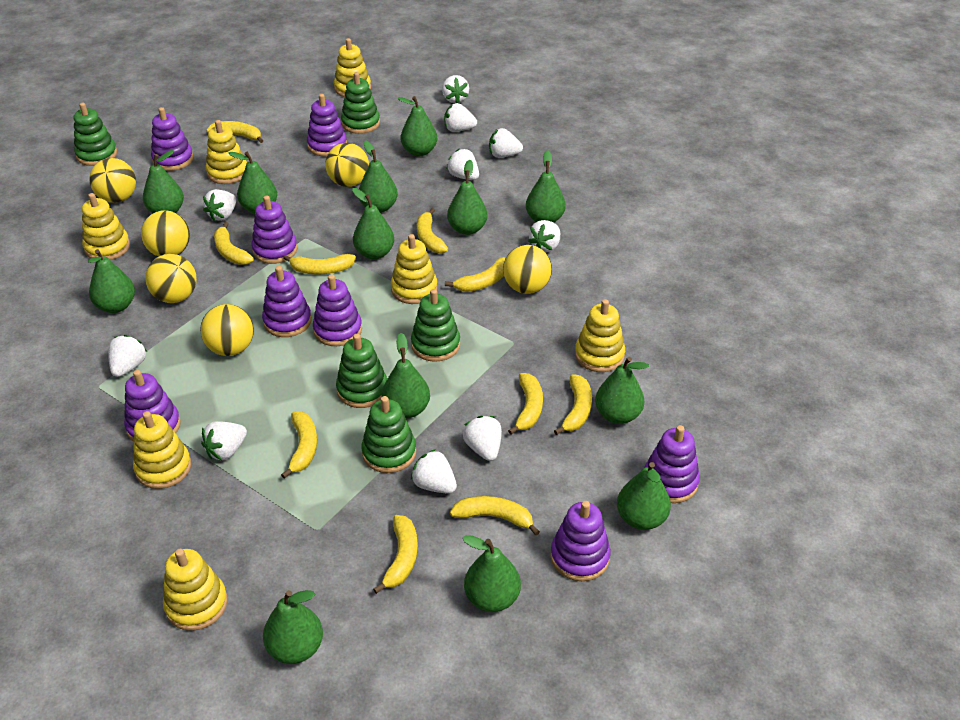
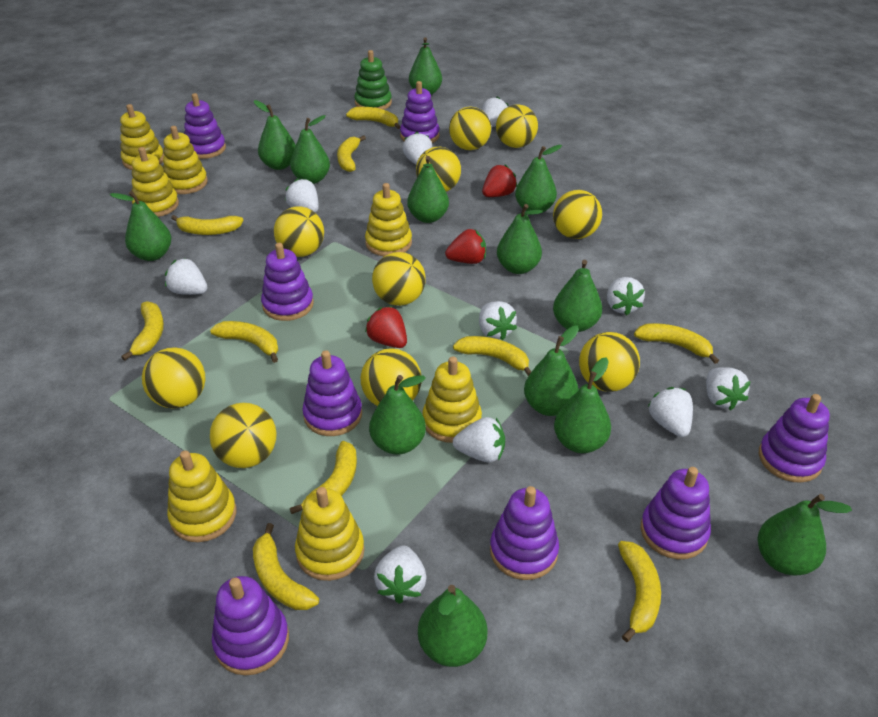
green stacking toy: [74,103,117,166] [336,334,387,408] [341,72,380,134] [361,396,416,473] [411,289,460,362] = 5 -> [354,50,392,110] = 1
red strawberry: none = 0 -> [365,306,407,348] [445,229,486,264] [482,165,517,197] = 3
yellow ball: [89,158,136,203] [141,210,190,256] [145,254,197,303] [200,304,254,356] [325,143,369,187] [503,245,552,294] = 6 -> [142,347,205,408] [210,403,277,468] [274,207,324,257] [361,348,421,406] [372,252,426,306] [416,147,461,192] [449,107,491,150] [496,104,538,148] [553,190,602,239] [579,332,640,392] = 10

